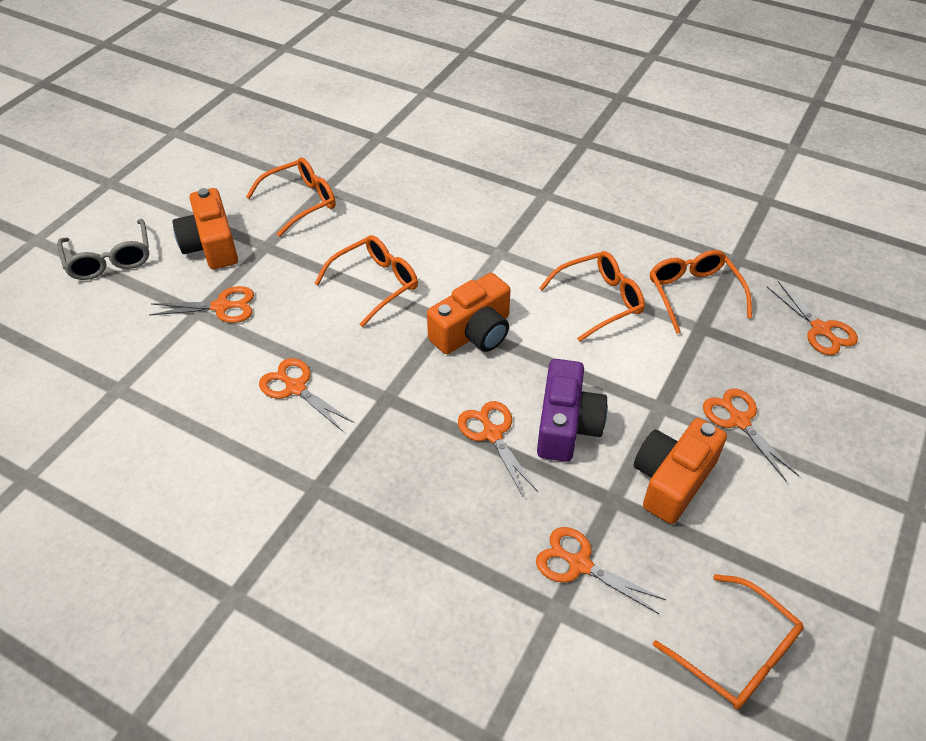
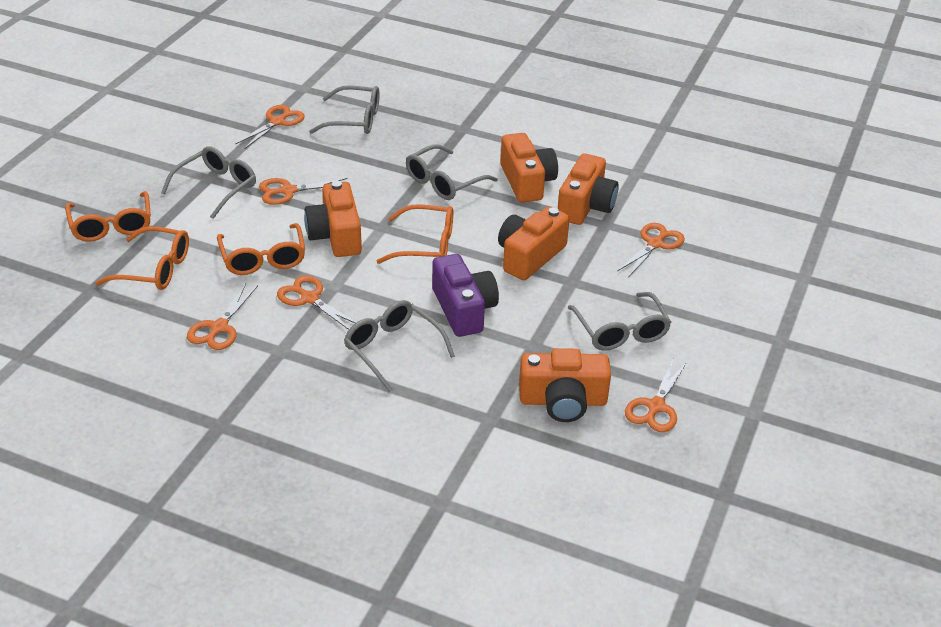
grey glasses: [57,219,149,280] = 1 -> [161,146,256,219] [309,85,380,134] [344,300,455,392] [406,144,498,200] [568,292,671,351] = 5
orange camera: [172,188,238,269] [427,273,510,354] [634,418,727,524] = 3 -> [304,181,362,257] [498,206,569,280] [500,133,558,203] [519,348,611,422] [558,154,619,225] = 5
orange glasses: [246,157,336,237] [314,235,418,327] [539,251,645,342] [650,250,752,334] [653,574,804,710] = 5 -> [65,191,151,242] [96,226,189,290] [217,223,305,275] [377,204,453,264] = 4

